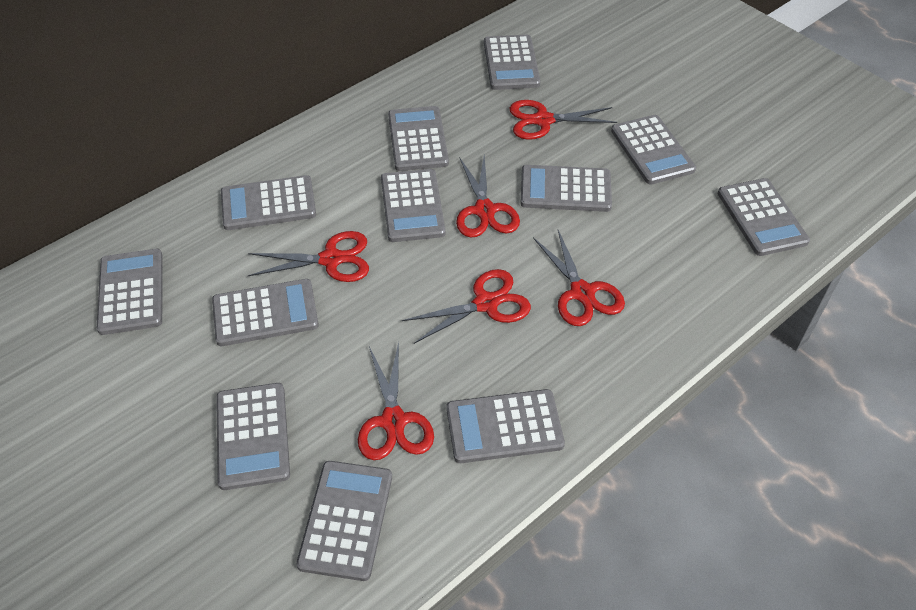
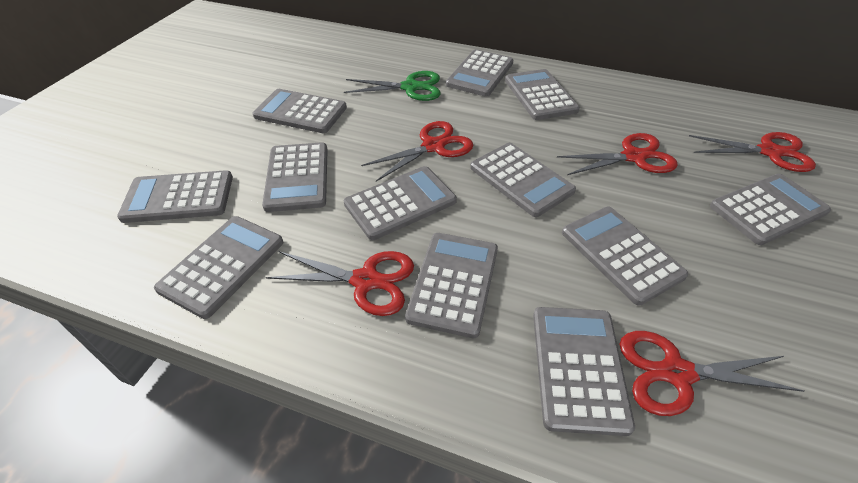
green scissors: none = 0 -> [344,71,440,101] = 1
red scissors: [248,231,369,282] [358,342,434,460] [402,269,531,344] [456,155,520,238] [510,100,617,140] [533,230,625,326] = 6 -> [266,251,414,316] [361,121,473,182] [557,133,678,175] [619,331,804,416] [689,132,816,172] = 5

